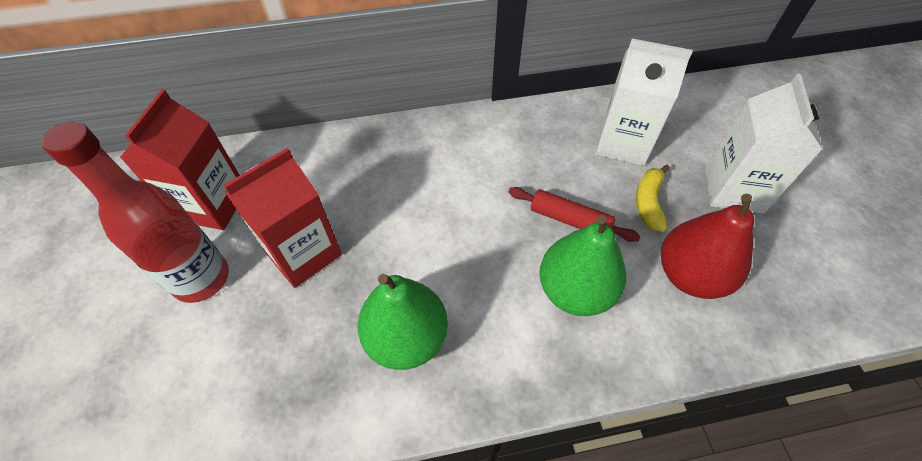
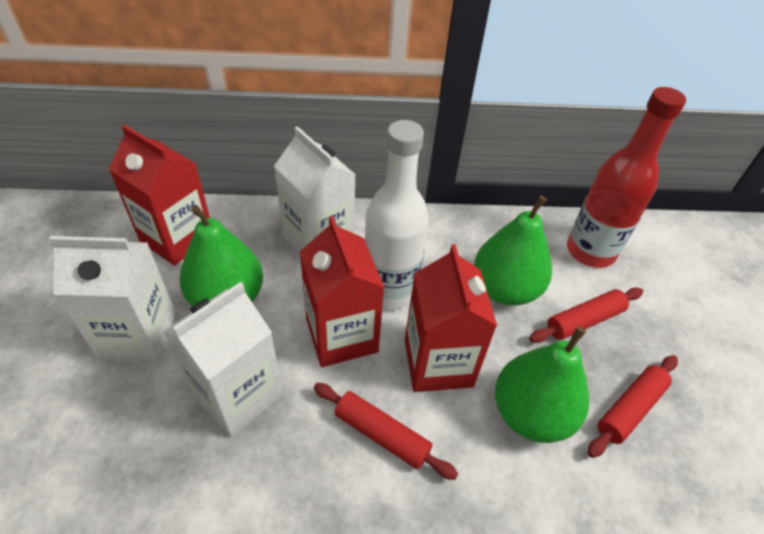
green pear: [358,274,448,370] [539,215,626,316] = 2 -> [180,205,263,306] [474,196,552,306] [495,326,589,443] = 3
red carton: [120,89,240,230] [224,148,342,288] = 2 -> [109,124,210,266] [300,216,384,367] [405,244,497,392] = 3
red pear: [661,194,754,299] = 1 -> none = 0
red rolling pin: [509,187,640,242] = 1 -> [314,383,458,480] [529,287,643,343] [588,355,678,458] = 3
white bottle: none = 0 -> [365,120,429,310] = 1
white carton: [595,39,693,166] [705,74,823,213] = 2 -> [49,236,176,362] [163,282,283,437] [274,126,356,255] = 3
yellow banana: [636,165,670,232] = 1 -> none = 0

